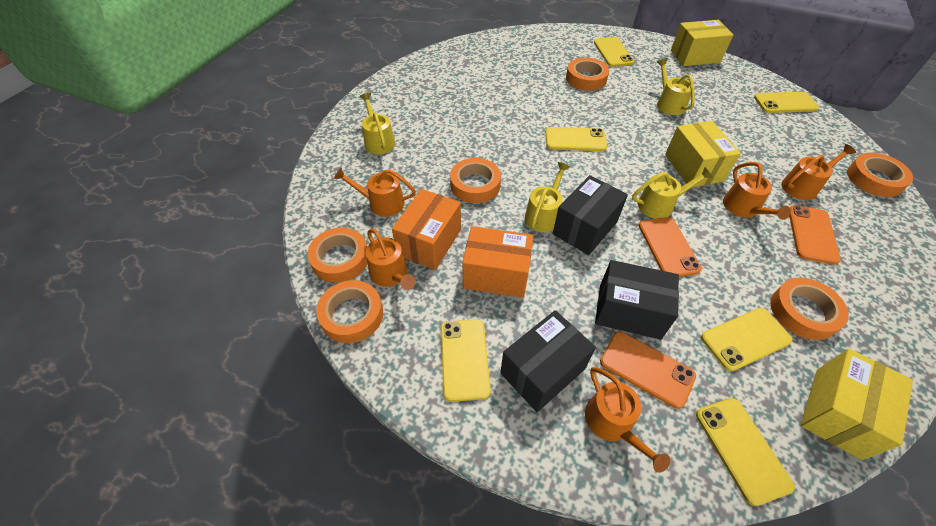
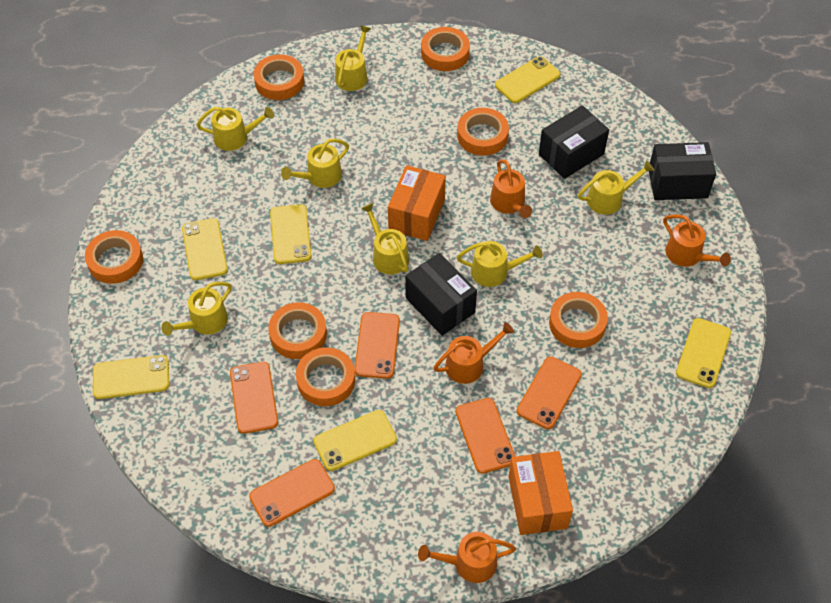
orange phone: [600,332,696,409] [639,217,702,277] [789,205,841,265] = 3 -> [230,362,278,434] [249,459,335,527] [354,312,400,379] [456,398,516,474] [517,357,582,429] = 5
orange tape: [307,228,367,283] [316,280,383,343] [450,158,501,203] [566,58,609,91] [770,278,849,340] [847,153,913,197] = 6 -> [85,230,143,284] [253,54,304,100] [268,302,327,359] [296,347,355,406] [421,27,470,71] [457,108,509,156] [549,292,608,348] = 7
orange watering can: [334,168,416,217] [366,229,416,290] [585,367,670,473] [723,162,791,220] [781,144,856,200] = 5 -> [418,532,516,583] [433,322,514,384] [490,159,532,218] [663,214,731,267] = 4
yellow box: [665,121,741,187] [671,20,733,66] [801,349,913,460] = 3 -> none = 0
yellow watering can: [360,93,395,154] [525,162,570,232] [632,167,713,219] [657,58,695,115] = 4 -> [162,282,232,336] [196,107,274,151] [281,139,349,188] [335,25,371,91] [361,203,409,275] [457,241,543,287] [578,160,654,215] = 7

